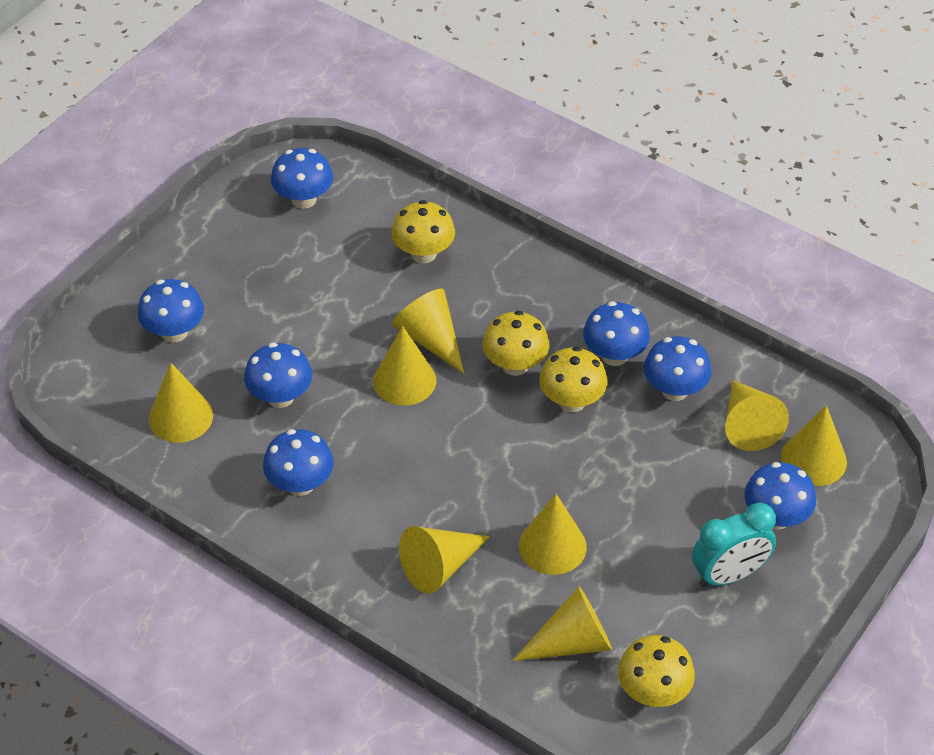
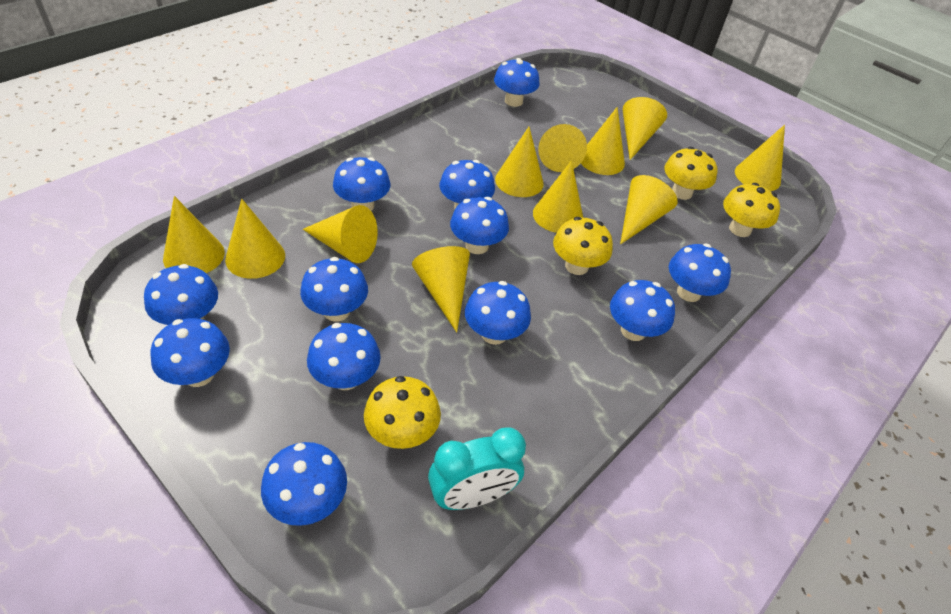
blue mushroom: [138,279,204,343] [244,342,312,408] [263,429,334,496] [271,148,333,209] [583,301,650,366] [644,336,712,401] [744,462,816,530] = 7 -> [144,264,218,325] [150,318,230,387] [261,442,347,526] [300,257,368,321] [307,323,381,390] [333,157,390,211] [439,160,495,209] [450,197,509,254] [465,281,531,345] [494,58,540,107] [610,280,675,341] [669,244,731,302] = 12
yellow cone: [149,363,213,443] [373,326,436,406] [392,289,464,374] [399,526,490,594] [513,587,612,661] [519,494,587,575] [725,380,789,451] [781,405,847,486] = 8 -> [163,196,225,273] [225,199,285,279] [303,205,378,263] [412,246,470,332] [495,127,544,197] [533,161,583,233] [538,124,587,172] [581,107,625,175] [620,175,678,244] [623,97,667,160] [735,125,785,191] = 11

